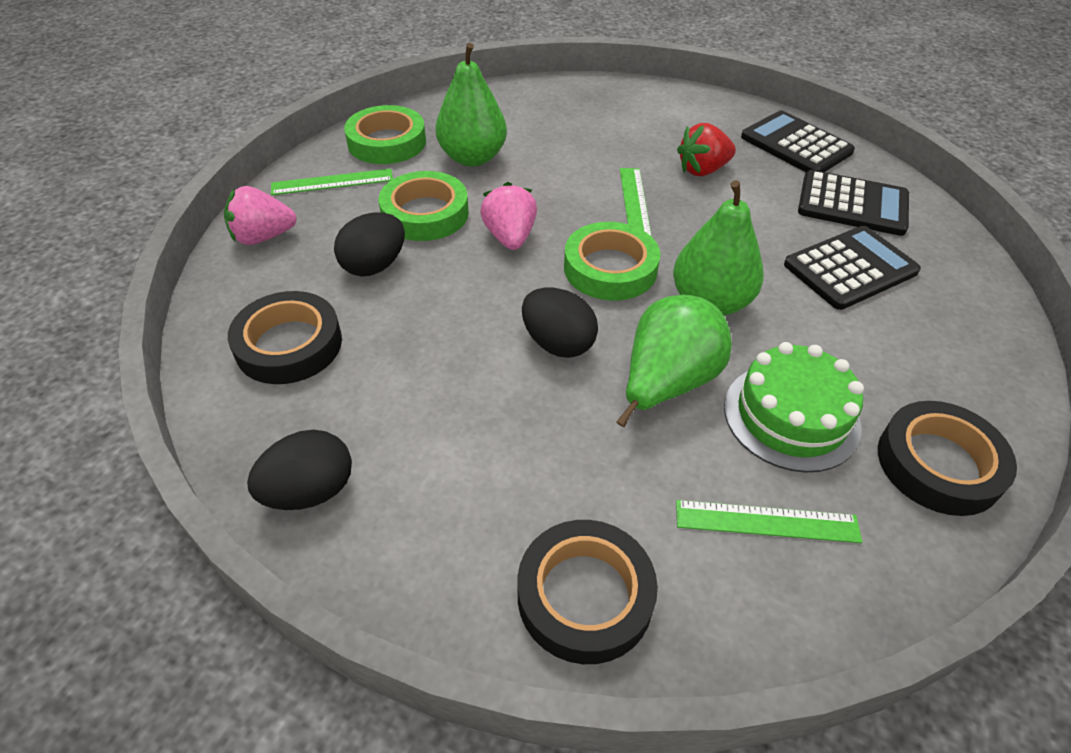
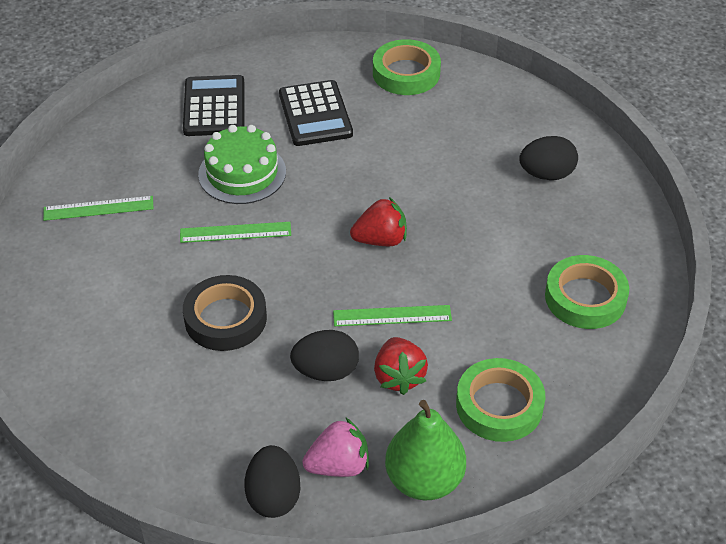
black calculator: [741,110,855,172] [784,226,921,310] [798,170,909,236] = 3 -> [183,75,244,136] [279,80,353,146] = 2
black tape: [228,291,342,384] [518,520,658,664] [878,401,1017,516] = 3 -> [183,275,267,351] = 1
green pear: [435,43,507,166] [616,295,732,427] [673,180,764,316] = 3 -> [385,400,466,500] = 1
pink strawberry: [224,186,297,245] [480,182,537,250] = 2 -> [302,417,369,477] = 1
red strawberry: [677,123,736,176] = 1 -> [350,197,407,246] [374,337,428,395] = 2

